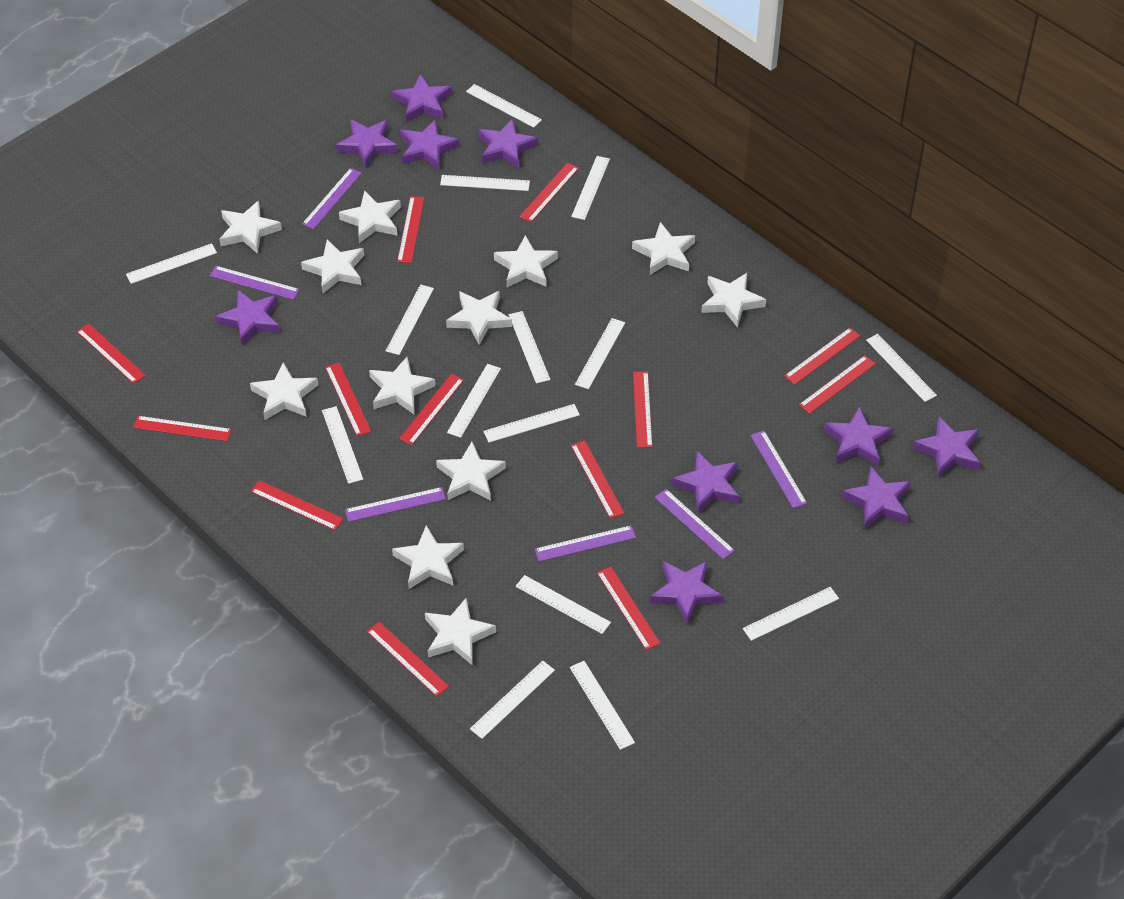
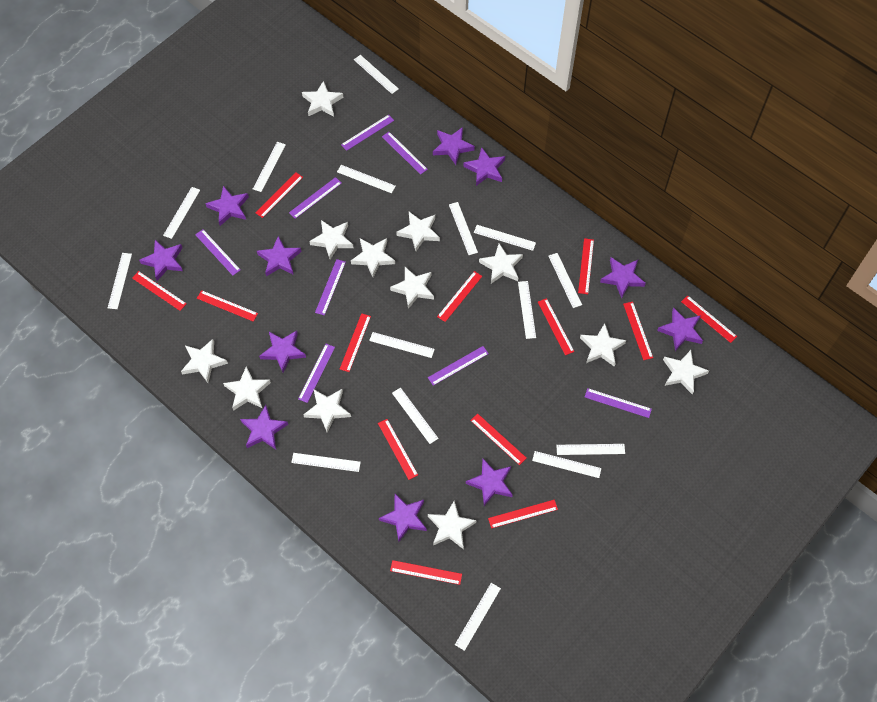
purple ruler: [210,266,300,300] [302,168,362,229] [345,487,446,522] [535,525,636,562] [655,489,735,559] [750,431,807,508] = 6 -> [195,229,240,276] [289,177,342,219] [298,344,335,403] [315,259,346,316] [341,114,394,151] [382,132,428,175] [428,346,489,386] [585,388,652,418] = 8
purple star: [215,290,280,346] [336,120,398,167] [392,74,452,122] [400,120,460,169] [478,119,538,168] [650,561,723,625] [672,451,740,513] [824,406,893,466] [842,466,911,528] [913,417,981,477] = 10 -> [139,240,183,281] [205,186,249,226] [240,405,288,450] [257,236,301,276] [259,331,306,373] [379,494,427,542] [433,127,475,165] [463,147,505,186] [466,459,513,506] [600,257,646,298] [657,307,703,351] = 11

